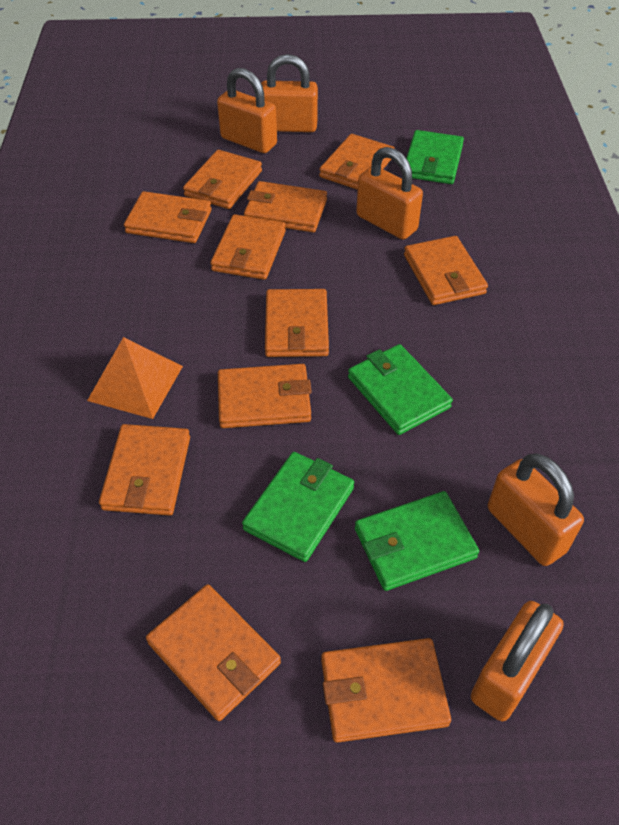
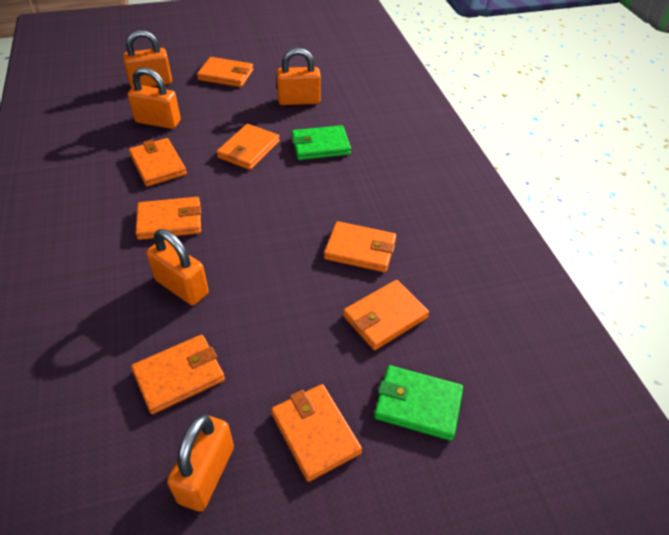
green wallet: [242,452,354,562] [348,344,453,435] [355,491,479,591] [406,130,464,184] = 4 -> [292,125,351,160] [374,365,463,441] = 2
orange pyramid: [87,337,183,419] = 1 -> none = 0
orange wallet: [99,424,190,516] [124,191,212,243] [146,584,281,721] [183,150,262,209] [210,214,286,280] [218,364,312,428] [244,181,327,232] [265,289,329,357] [319,134,395,190] [321,638,451,743] [404,236,488,305] = 11 -> [129,138,187,187] [131,335,225,414] [135,197,201,240] [197,57,253,87] [216,124,280,170] [271,384,362,482] [324,221,396,272] [343,280,429,350] = 8

